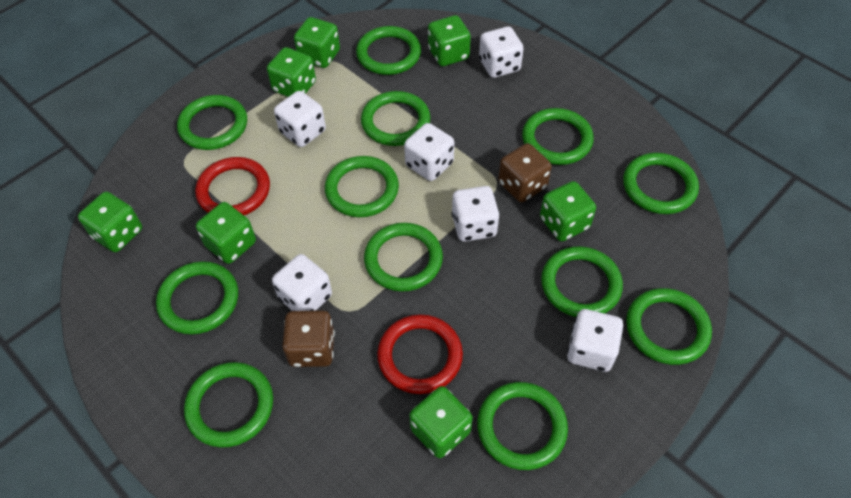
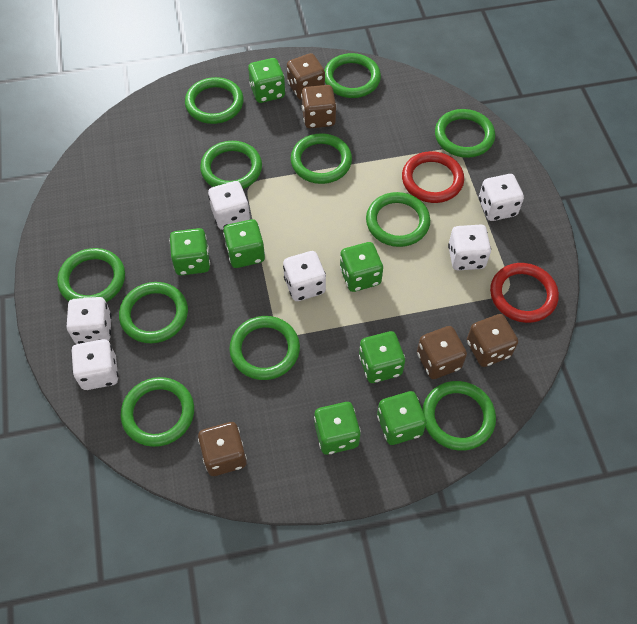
brown dice: [282,310,335,367] [498,143,552,202] = 2 -> [198,422,247,476] [287,53,325,100] [301,85,337,128] [417,326,467,379] [467,314,518,367] = 5
green ring: [156,261,238,335] [177,95,247,150] [184,362,273,447] [325,156,399,217] [356,26,421,75] [361,91,430,146] [364,223,443,292] [477,382,568,470] [522,108,594,165] [541,246,623,317] [623,153,699,214] [626,288,712,365] = 12 -> [57,248,125,302] [119,282,188,343] [121,377,194,447] [185,77,244,124] [200,141,262,189] [229,316,300,380] [291,133,352,184] [324,53,381,98] [366,192,430,247] [422,381,496,451] [435,109,495,158] = 11

